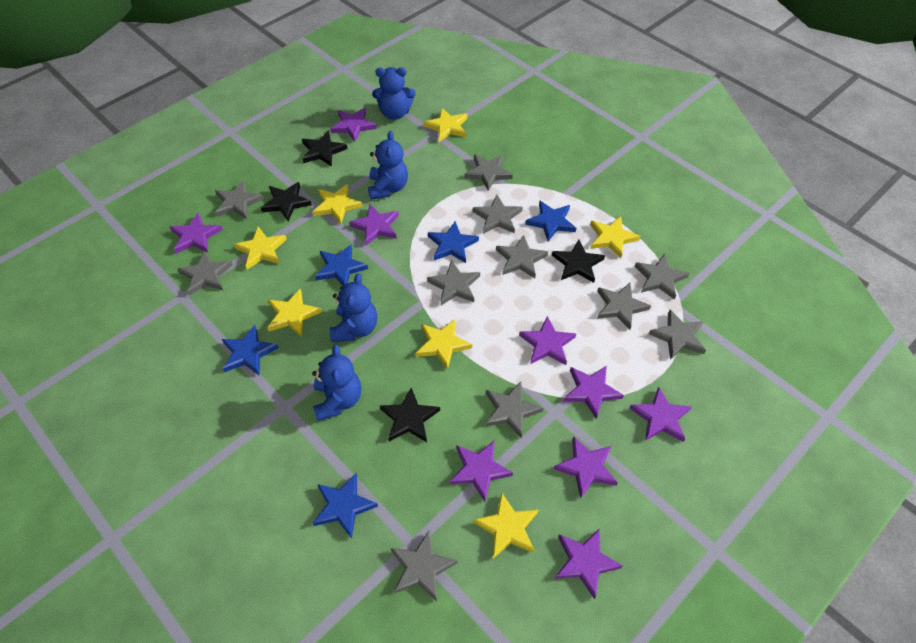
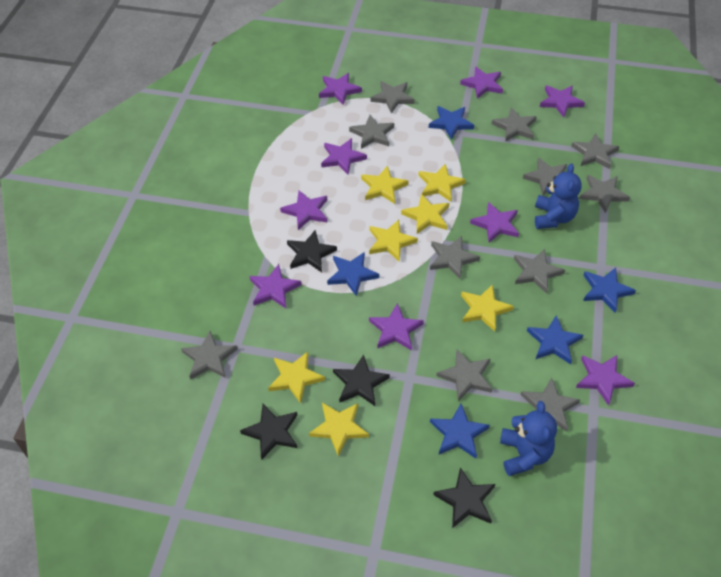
blue teddy bear: [312,345,361,421] [330,273,377,342] [368,131,408,200] [372,67,416,120] = 4 -> [500,401,557,476] [535,163,582,229] = 2

